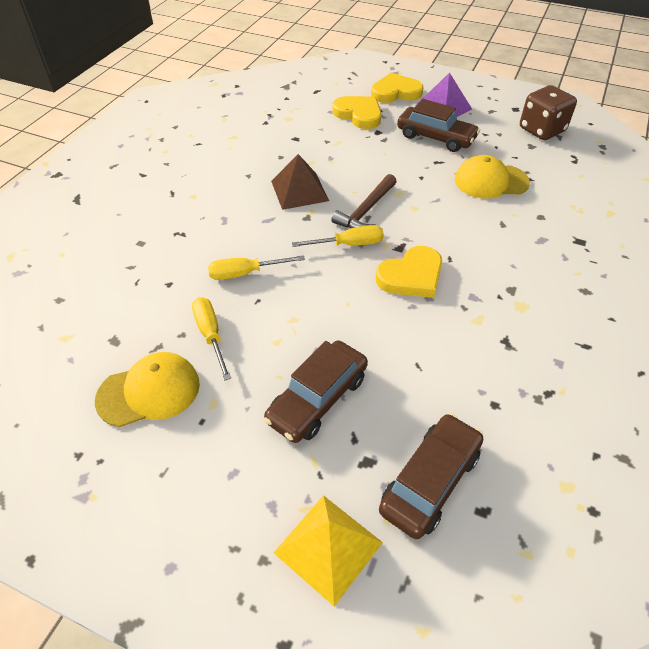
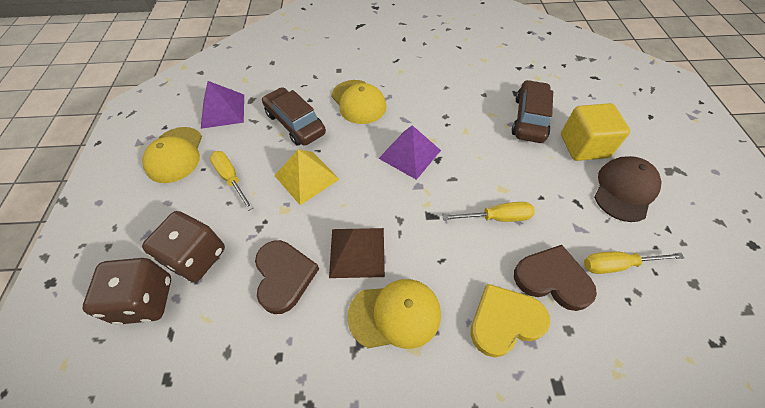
brown cap: none = 0 -> [594,156,662,222] = 1
brown car: [263,340,368,443] [379,413,483,539] [397,99,480,152] = 3 -> [262,87,326,146] [512,80,553,143] = 2
brown dice: [520,85,577,140] = 1 -> [83,258,171,325] [142,211,225,282] = 2
brown hammer: [331,174,397,228] = 1 -> none = 0
brown heart: none = 0 -> [255,240,319,314] [514,245,597,311] = 2
purple pyramid: [415,72,472,117] = 1 -> [201,81,244,129] [378,125,441,180] = 2
yellow cap: [95,352,200,427] [455,155,530,199] = 2 -> [142,127,202,183] [331,80,386,124] [347,279,441,349] = 3
yellow cube: none = 0 -> [561,103,630,161] = 1
yellow heart: [332,96,381,129] [371,73,424,103] [376,246,442,298] = 3 -> [470,284,550,357] = 1

